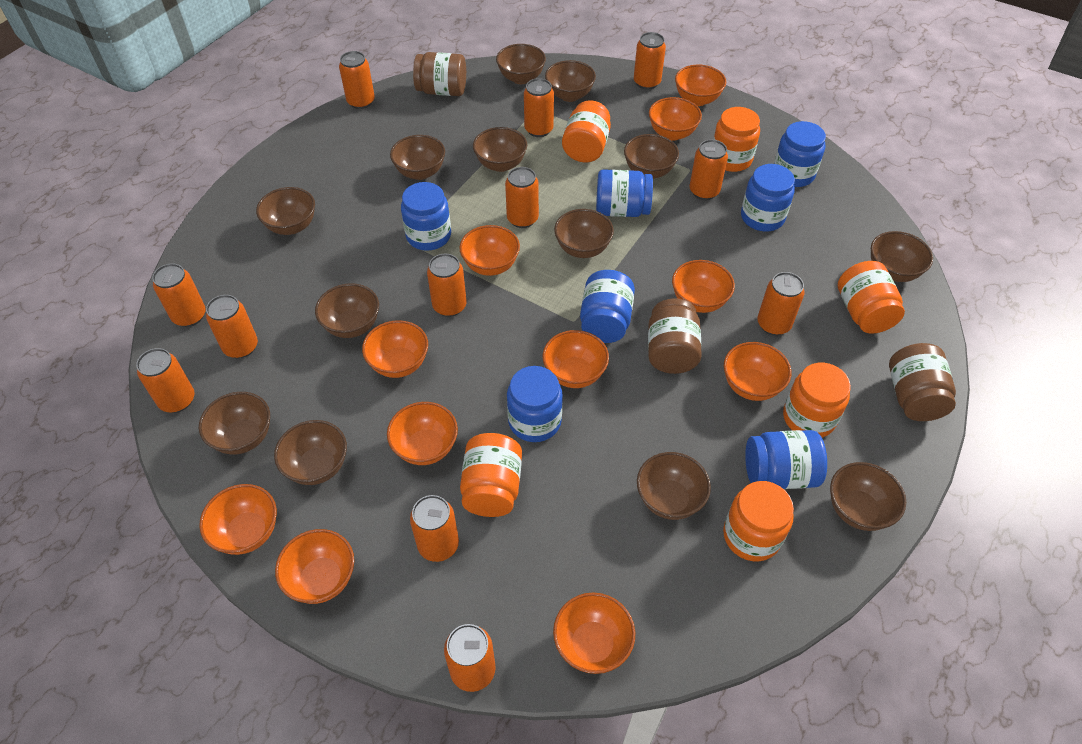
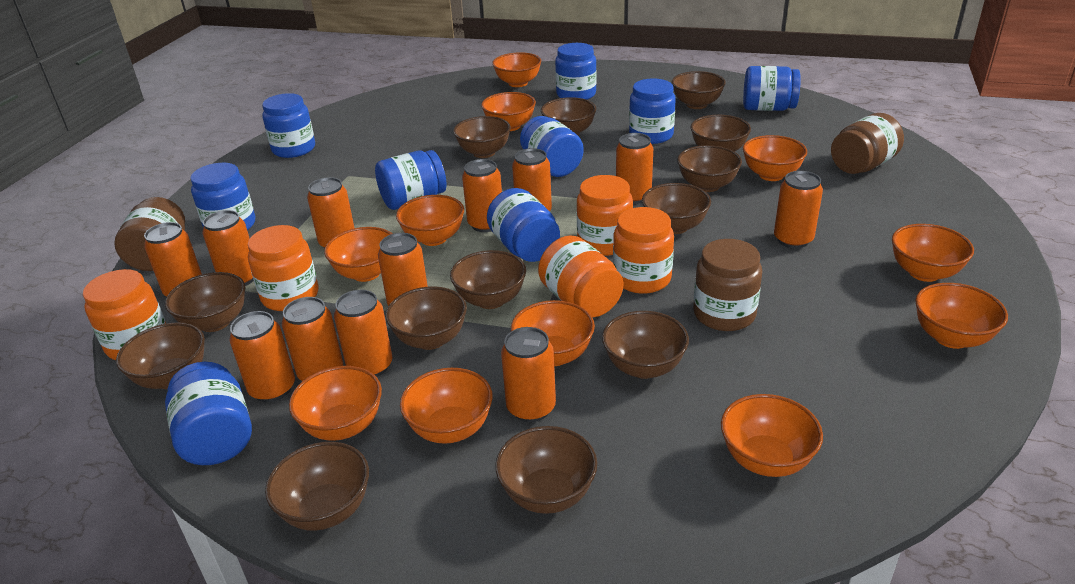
blue jar: [401,182,451,251] [507,366,563,442] [580,270,635,343] [596,169,653,217] [741,164,795,231] [745,430,827,489] [774,121,826,187] = 7 -> [165,362,252,465] [190,163,255,230] [262,93,315,158] [375,150,446,210] [487,188,560,262] [520,116,584,177] [555,43,597,100] [629,78,676,144] [743,66,801,111] = 9
orange jar: [460,433,522,517] [562,100,611,162] [713,107,760,172] [723,481,794,561] [783,363,851,438] [838,261,905,334] = 6 -> [83,269,166,360] [248,225,319,311] [538,235,624,317] [577,175,633,256] [613,207,674,294] = 5

